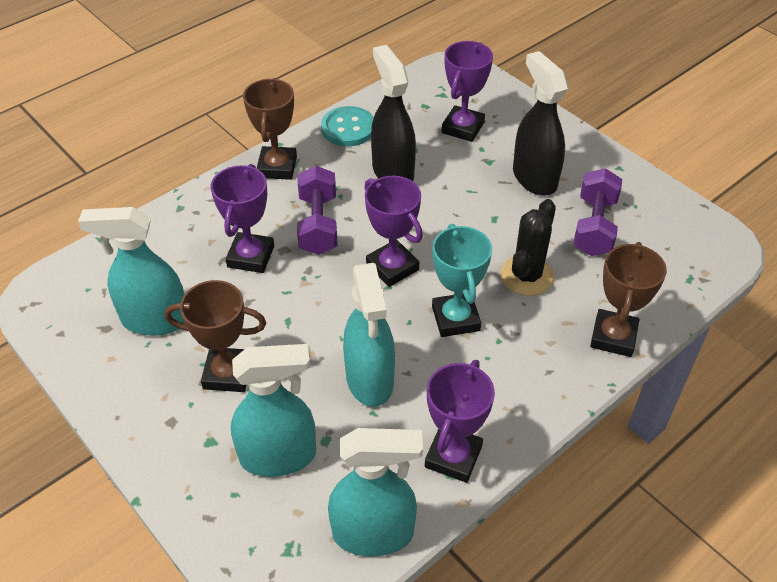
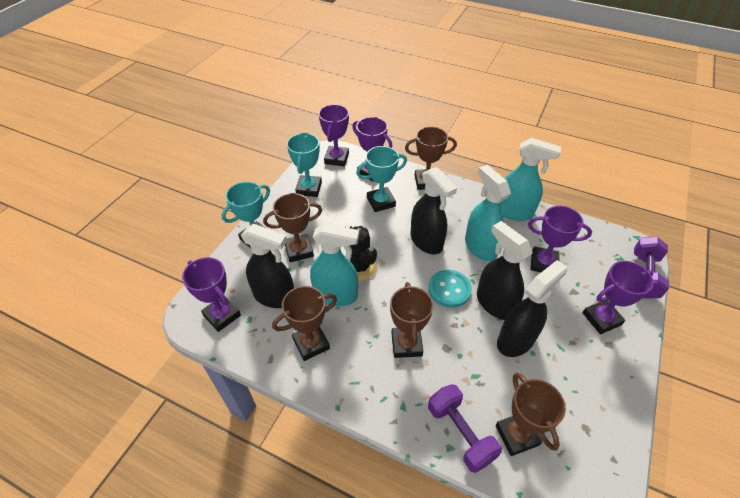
black spray bottle: [371,45,416,181] [513,51,568,196] = 2 -> [241,224,294,308] [410,167,457,254] [477,221,533,320] [497,260,567,357] = 4
brown trophy: [165,280,266,392] [243,78,297,180] [590,242,667,357] = 3 -> [263,193,322,262] [272,286,337,361] [390,282,434,358] [405,127,457,190] [496,373,566,456] = 5
purple trophy: [211,164,274,273] [364,176,423,287] [425,360,495,483] [442,41,493,142] = 4 -> [182,257,241,332] [318,104,349,166] [352,117,392,182] [528,206,592,272] [582,261,654,334] = 5
turquoise spray bottle: [78,207,185,336] [231,344,316,477] [328,428,423,557] [343,263,395,407] = 4 -> [310,223,359,306] [465,165,511,261] [500,138,561,221] = 3
turquoise trophy: [432,224,492,337] = 1 -> [222,182,270,248] [287,133,322,197] [356,146,407,212] = 3

